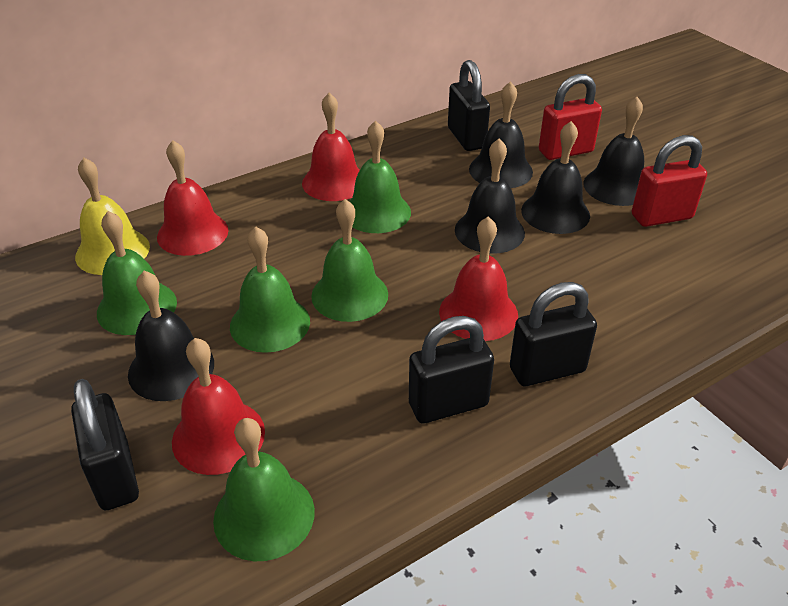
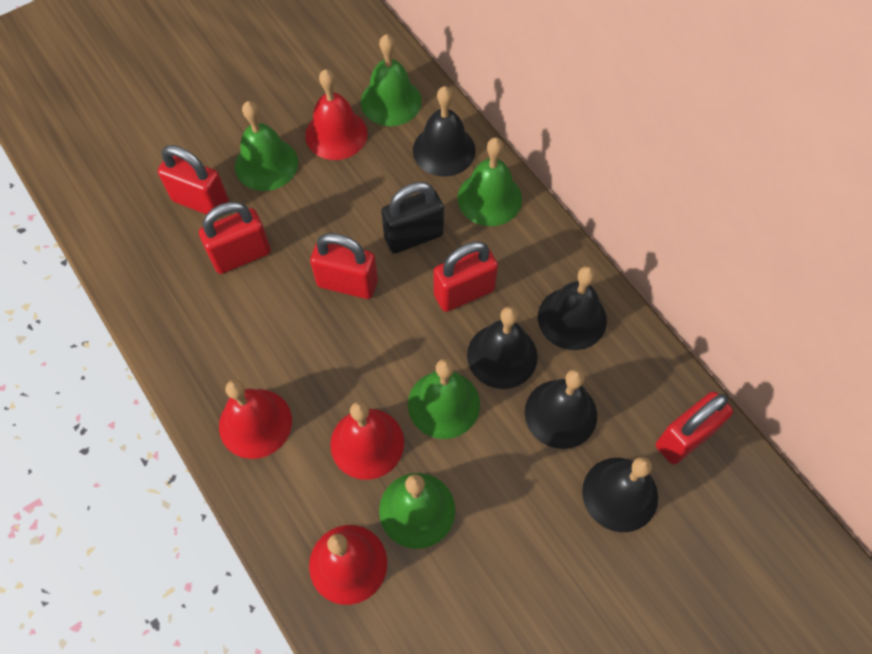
black padlock: [71,379,139,510] [409,316,494,424] [448,60,490,151] [510,282,597,386] = 4 -> [381,182,444,254] = 1
red padlock: [539,74,602,160] [632,135,707,227] = 2 -> [158,145,229,214] [199,202,271,274] [310,233,378,299] [434,241,498,312] [656,391,733,464] = 5
yellow bell: [75,158,150,275] = 1 -> none = 0

